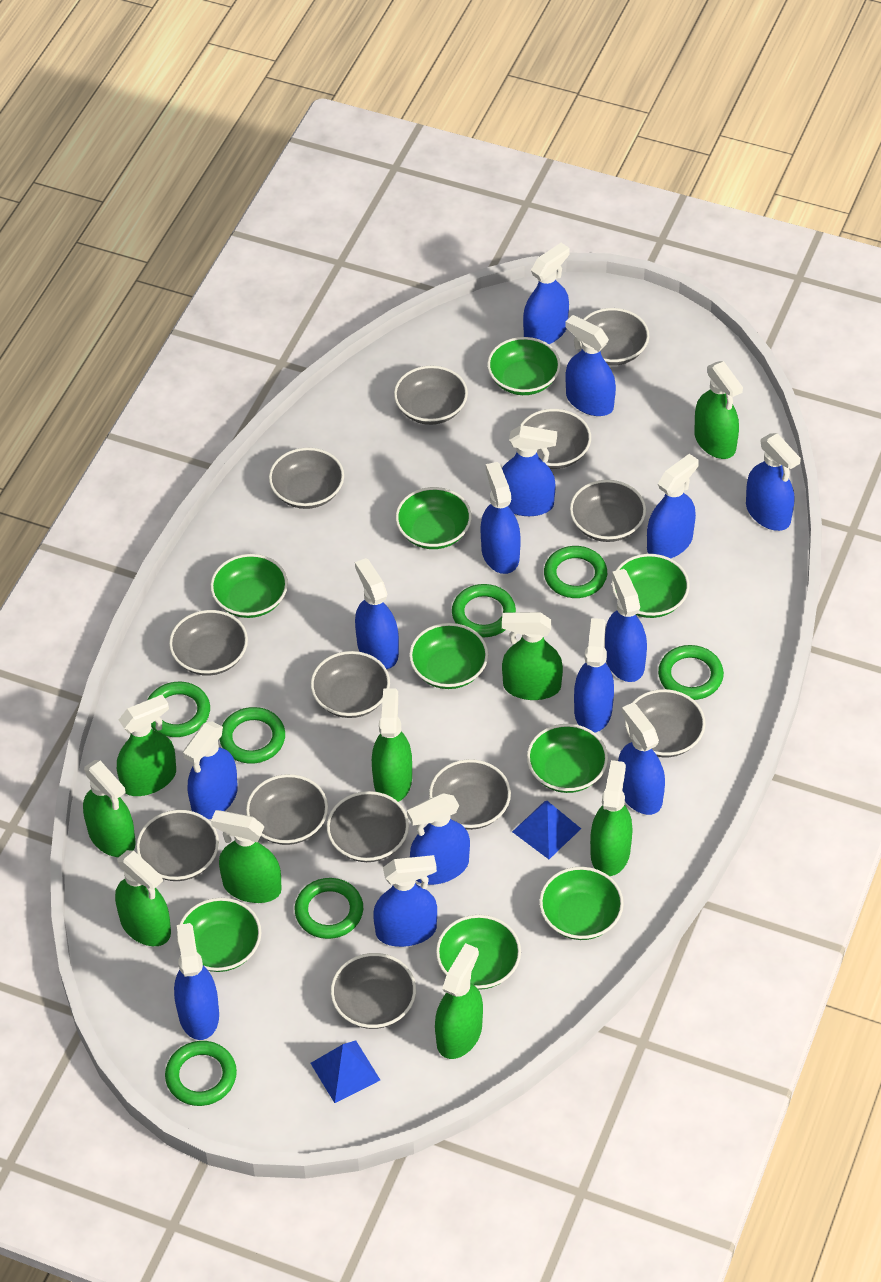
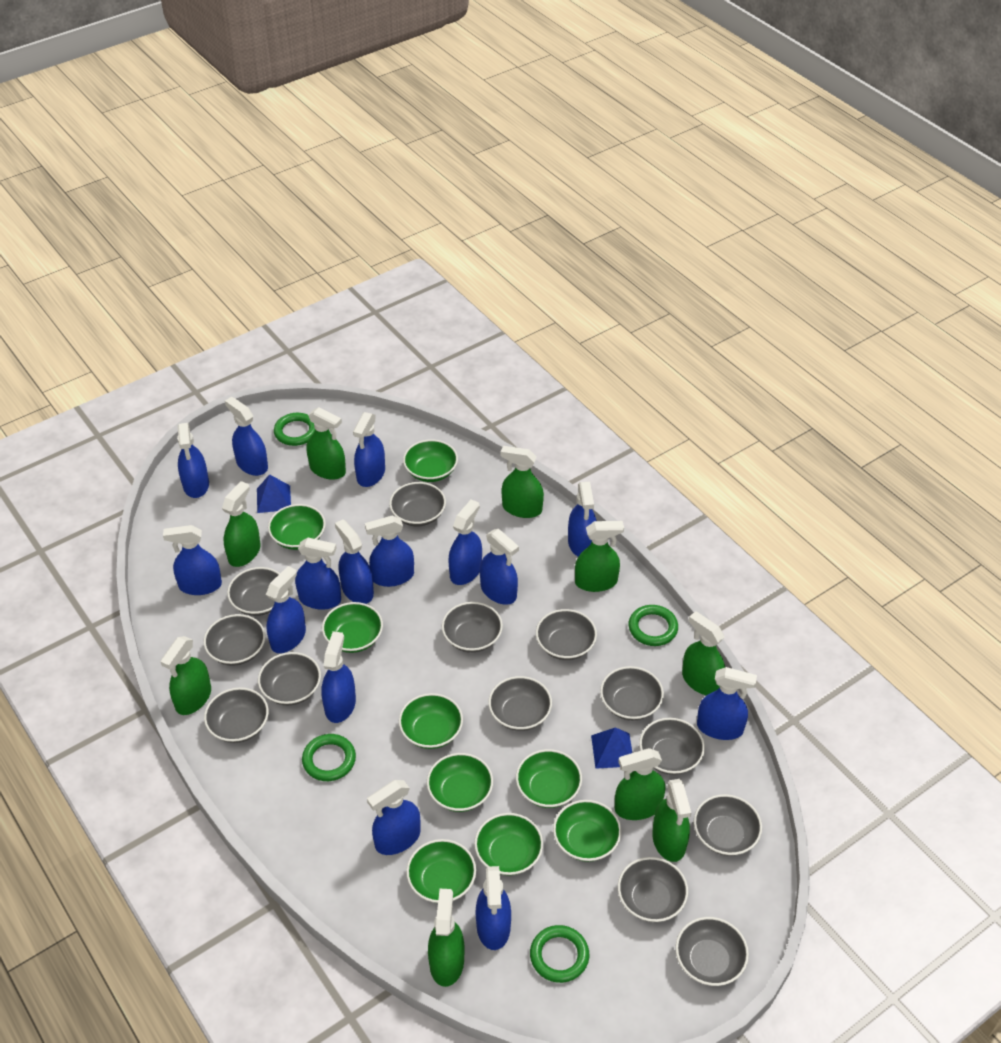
blue spray bottle: [174,923,219,1040] [183,721,238,819] [355,558,399,669] [373,855,437,947] [407,793,470,885] [480,462,521,574] [502,425,557,516] [523,243,570,344] [565,315,616,416] [574,618,614,733] [605,569,647,682] [618,703,665,815] [647,454,699,558] [746,433,801,531] = 14 -> [163,525,222,595] [177,423,209,498] [225,397,268,476] [266,566,306,653] [295,537,341,610] [321,631,356,723] [335,520,374,604] [353,412,385,487] [365,515,414,587] [367,780,420,855] [448,499,482,585] [476,866,511,950] [480,529,519,605] [568,481,597,557] [697,667,757,740] = 15
green ring: [148,682,210,737] [165,1041,237,1106] [220,707,285,764] [295,878,363,939] [452,584,516,637] [544,546,607,598] [658,645,724,700] = 7 -> [274,413,315,446] [302,734,356,781] [530,925,589,983] [629,605,678,646] = 4

